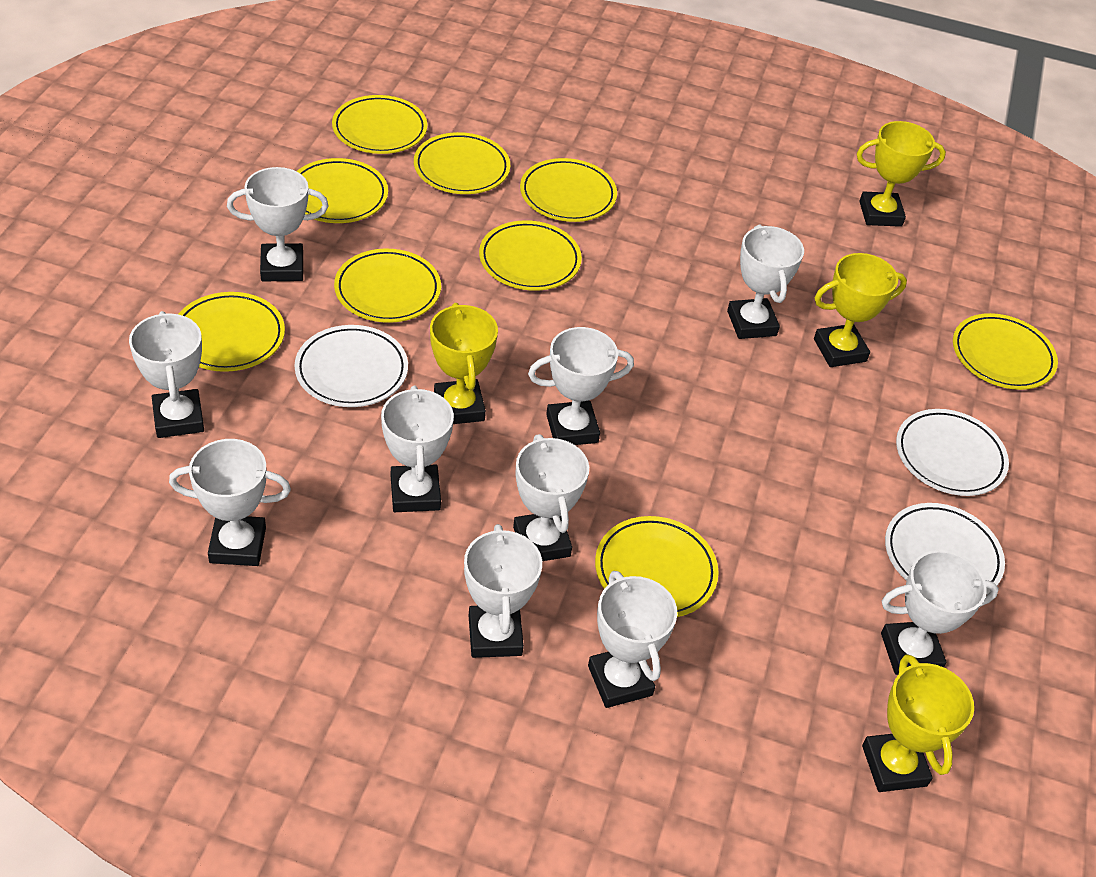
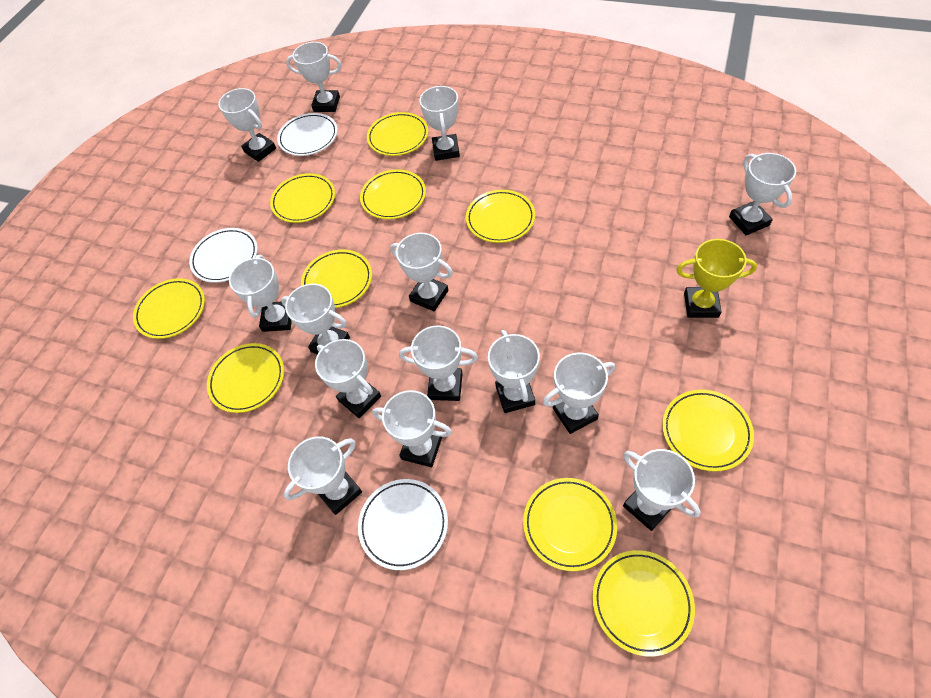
white trophy: [129,311,204,438] [169,439,291,566] [227,167,329,281] [381,386,454,512] [464,524,542,658] [513,434,589,561] [528,327,634,445] [588,571,677,708] [727,225,804,339] [881,550,999,675] = 10 -> [218,88,276,162] [229,255,292,332] [281,284,350,354] [284,436,362,515] [286,42,342,112] [315,339,381,418] [372,390,452,467] [390,233,453,311] [399,325,478,401] [419,86,460,161] [488,330,540,413] [543,353,615,434] [623,449,701,531] [729,153,796,235] = 14
yellow plate: [179,292,285,372] [297,158,388,223] [332,95,427,154] [334,249,441,323] [414,132,510,194] [479,220,582,291] [520,158,617,222] [595,516,719,617] [953,313,1058,390] = 9 -> [133,278,205,339] [207,343,284,413] [270,173,335,223] [301,250,372,308] [360,169,426,220] [367,112,428,156] [466,190,535,243] [523,478,617,571] [592,550,695,657] [662,390,754,472] = 10
yellow trophy: [430,303,498,424] [814,253,907,367] [857,121,946,227] [862,654,974,792] = 4 -> [677,239,757,318] = 1

